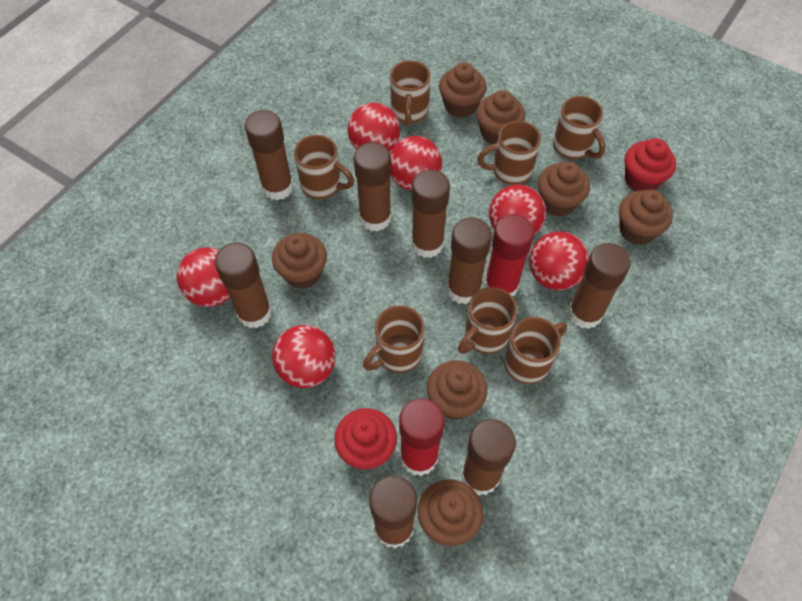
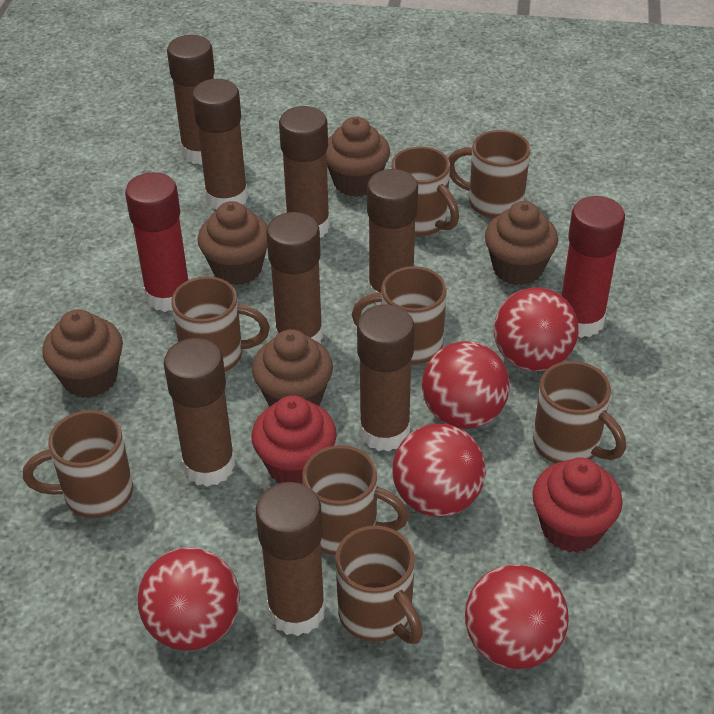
brown cupcake: [272,233,327,289] [418,479,483,546] [427,360,487,420] [439,63,487,118] [476,90,525,144] [538,161,590,217] [619,190,673,245] = 7 -> [42,309,123,398] [197,201,268,286] [252,329,333,406] [326,117,390,197] [485,201,558,285] = 5
brown mug: [294,135,354,199] [363,305,425,373] [390,60,430,126] [458,287,518,354] [477,121,541,185] [504,317,567,384] [553,96,605,159] = 7 -> [23,410,133,518] [171,276,270,372] [302,445,409,555] [335,526,423,644] [352,266,447,365] [391,146,459,236] [448,130,531,219] [533,361,626,464] = 8
red ball: [177,247,230,307] [272,325,336,388] [348,103,400,152] [390,136,442,191] [489,184,546,236] [529,231,589,290] = 6 -> [138,547,240,651] [392,423,486,517] [422,341,510,429] [465,564,569,669] [494,287,578,371] = 5

